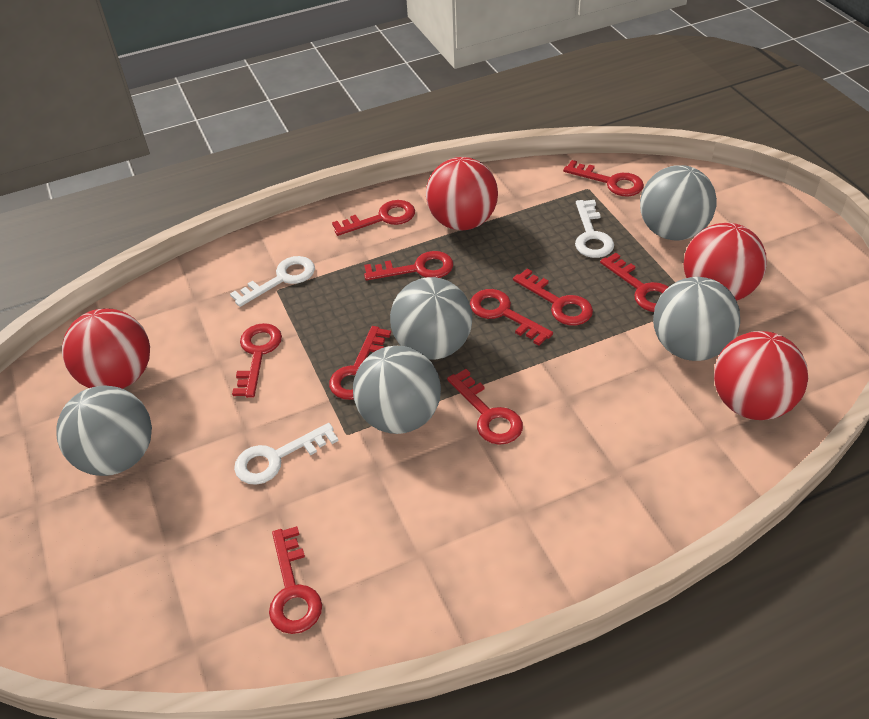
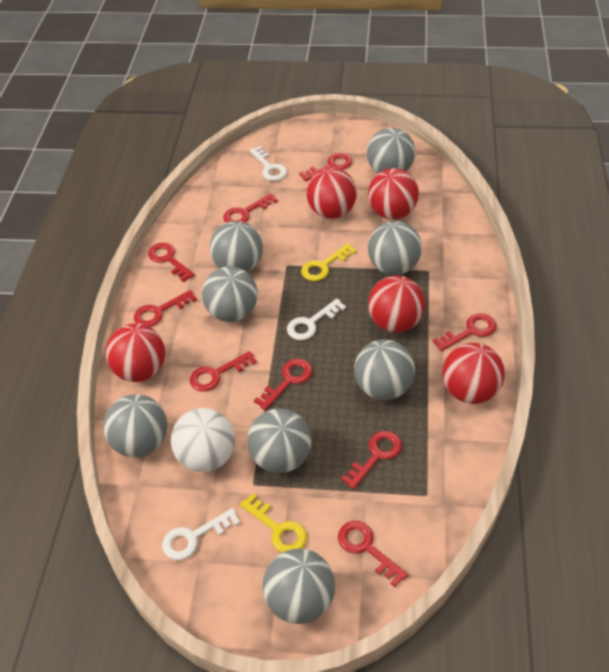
grey ball: [56,385,152,476] [353,346,441,434] [390,277,472,359] [640,165,717,241] [653,277,740,361] = 5 -> [103,394,167,457] [202,266,258,322] [210,221,263,272] [247,408,311,473] [263,548,335,624] [354,339,415,400] [367,128,415,173] [368,221,422,275] = 8
red ball: [62,309,150,389] [426,157,498,230] [684,223,767,301] [714,331,808,420] = 4 -> [106,323,165,382] [306,168,357,219] [368,168,419,220] [368,275,425,333] [442,343,505,404] = 5
red key: [232,323,282,398] [269,526,322,634] [329,326,391,400] [332,200,415,236] [364,251,453,281] [447,369,523,445] [470,289,553,346] [513,268,593,325] [563,160,644,197] [600,253,668,312] = 10 -> [134,290,197,327] [148,243,195,282] [190,351,257,392] [223,193,278,223] [254,359,312,410] [299,153,352,182] [338,521,408,587] [341,431,402,489] [433,313,497,351] = 9
white ball: none = 0 -> [171,408,235,472] = 1
yellow key: none = 0 -> [240,493,307,553] [301,243,357,281] = 2

